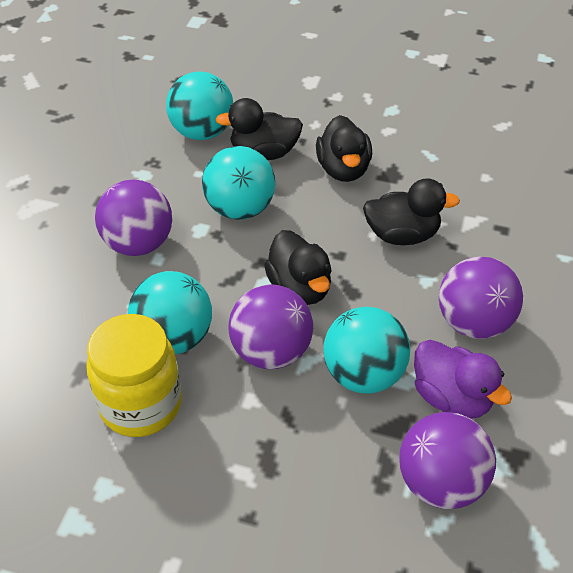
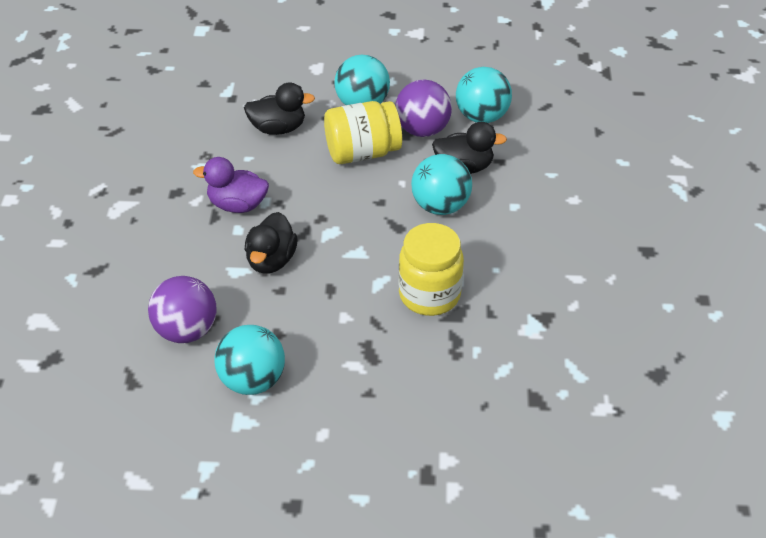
black duck: [215,98,303,160] [264,230,332,305] [316,115,372,182] [363,178,460,245] = 4 -> [244,82,315,135] [245,212,298,273] [432,122,507,174] = 3
purple ball: [95,180,172,256] [229,284,313,369] [399,412,496,509] [439,256,523,339] = 4 -> [148,276,217,343] [395,79,452,137] = 2
yellow jar: [86,314,182,437] = 1 -> [324,101,402,164] [398,223,464,316] = 2

